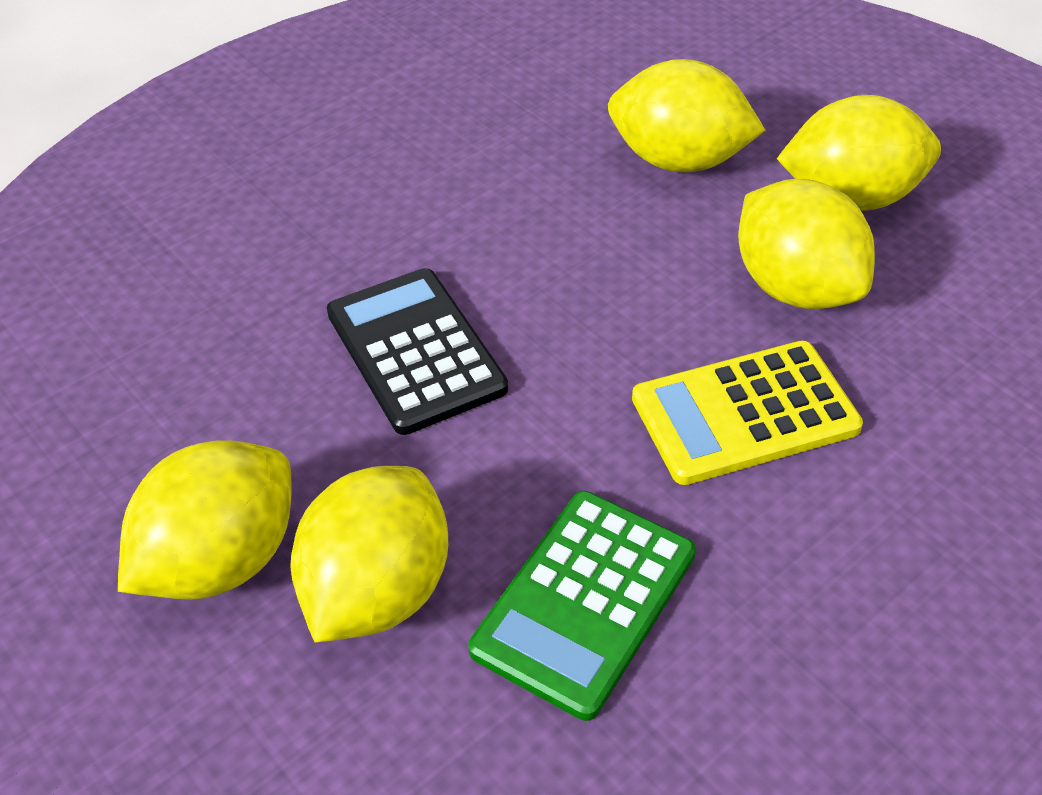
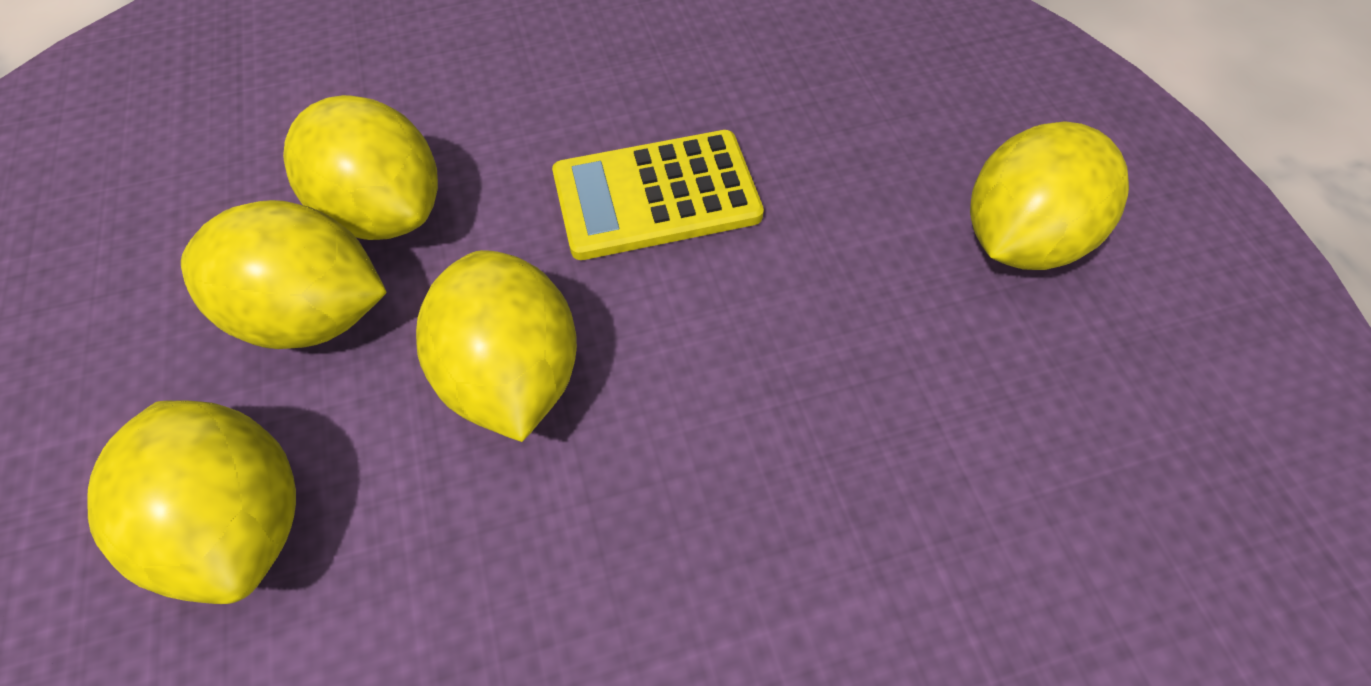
black calculator: [327,268,508,435] = 1 -> none = 0
green calculator: [469,491,696,721] = 1 -> none = 0

